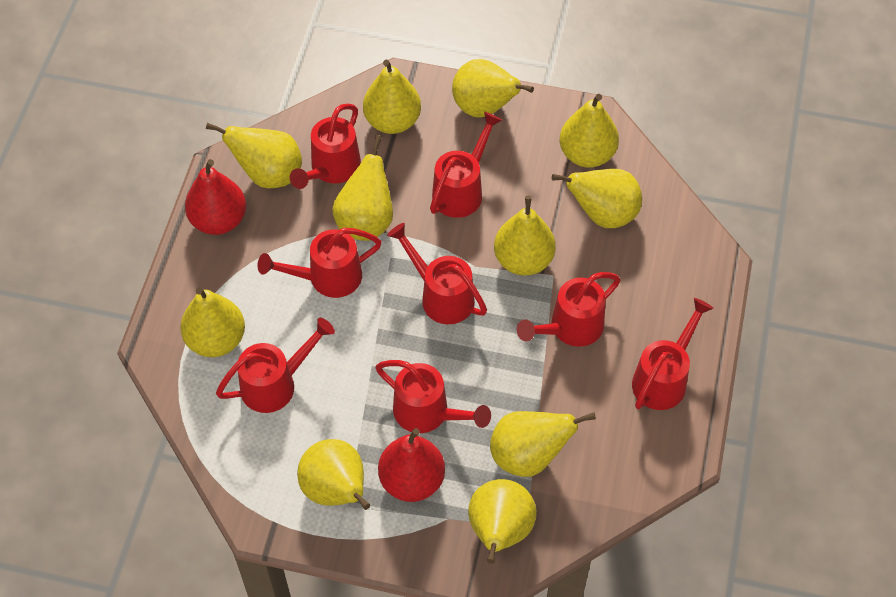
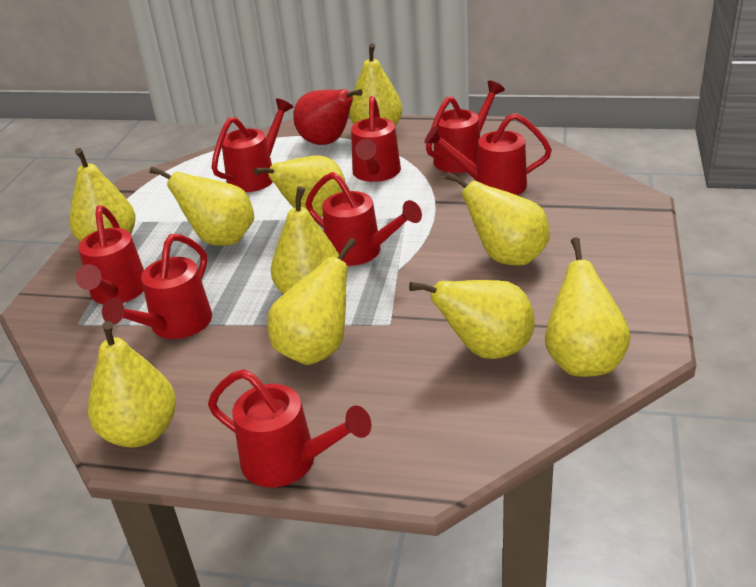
red pear: [185,159,246,235] [378,428,445,502] = 2 -> [293,89,362,145] = 1
yellow pear: [180,287,245,357] [206,123,302,188] [297,439,370,510] [332,135,393,241] [363,60,421,134] [452,59,534,118] [468,479,537,564] [490,411,596,477] [494,196,556,276] [552,169,642,228] [560,94,619,168] = 11 -> [69,148,136,242] [88,321,176,447] [150,166,254,246] [254,155,345,217] [267,238,356,365] [271,186,339,294] [349,43,403,126] [409,280,535,359] [445,172,550,266] [545,237,631,377] = 10

